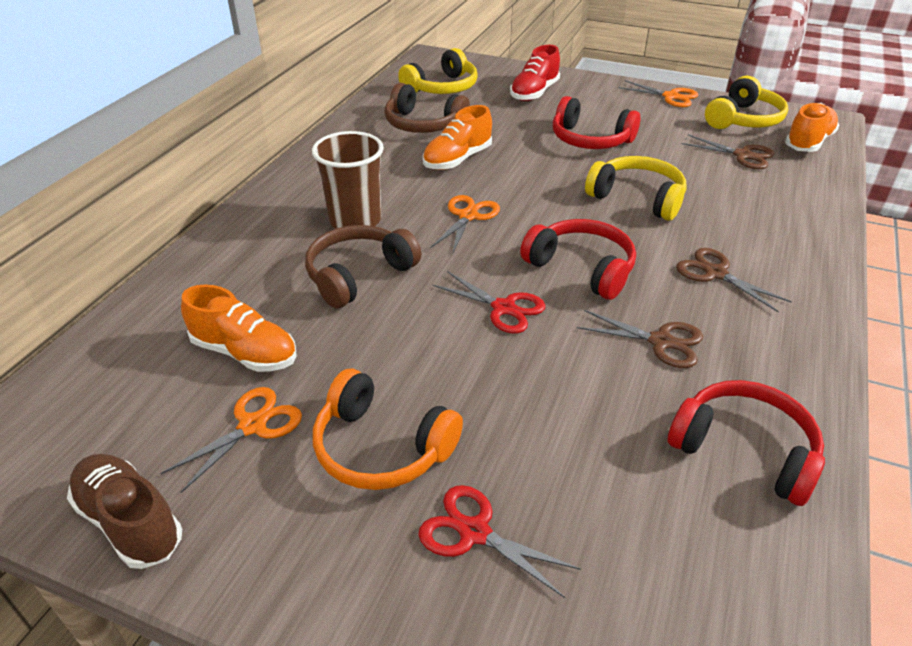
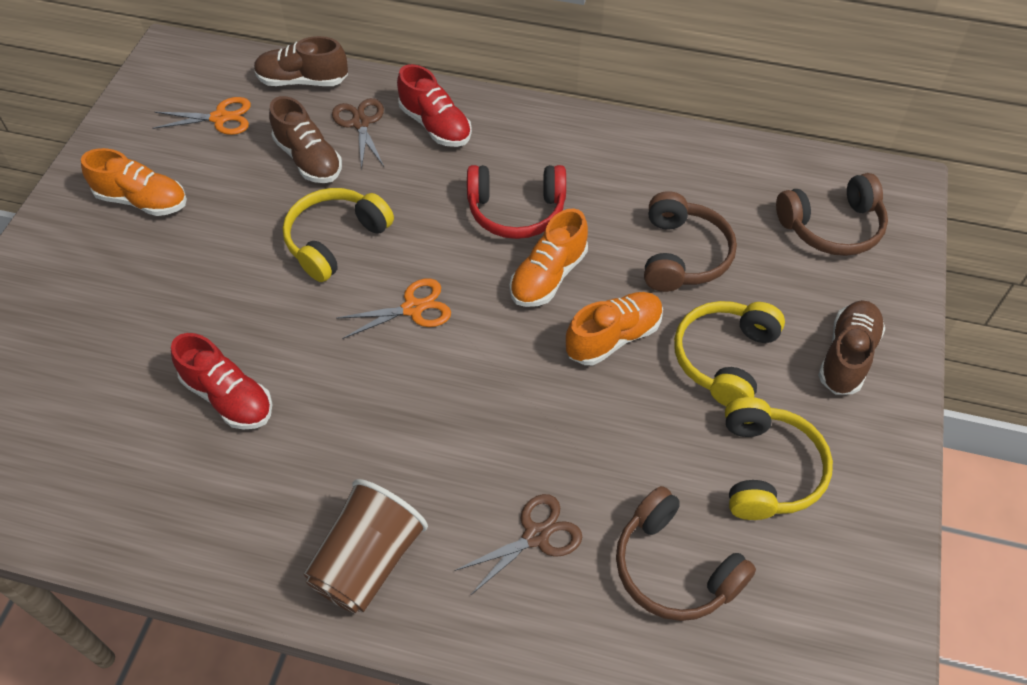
brown headphones: [305,225,421,308] [384,83,470,133] = 2 -> [616,486,756,621] [644,191,737,292] [776,173,888,256] = 3
brown scissors: [577,310,703,368] [676,248,792,313] [682,135,775,169] = 3 -> [332,98,384,170] [454,494,582,595] = 2
brown shoe: [67,454,182,569] = 1 -> [254,36,348,86] [269,96,342,183] [818,300,885,395] = 3
orange headphones: [313,368,463,490] = 1 -> none = 0
orange scissors: [161,387,302,493] [431,195,500,253] [618,80,698,107] = 3 -> [152,97,251,135] [336,278,451,339] = 2
red headphones: [520,219,636,300] [553,96,640,149] [668,380,825,506] = 3 -> [467,165,566,239] = 1
red scissors: [418,485,581,598] [432,271,545,334] = 2 -> none = 0
red shoe: [510,45,560,101] = 1 -> [171,333,273,430] [397,64,472,147] = 2

